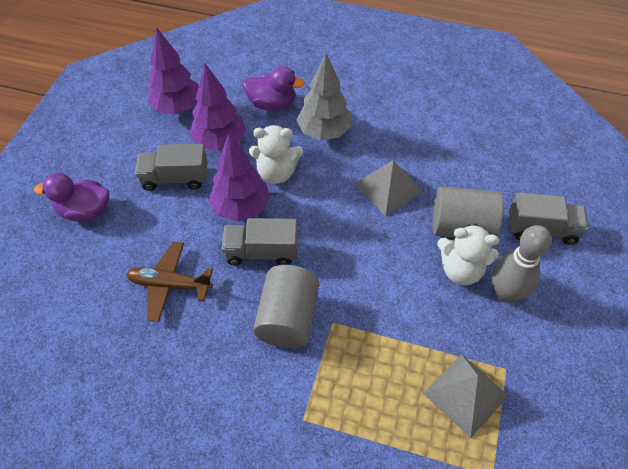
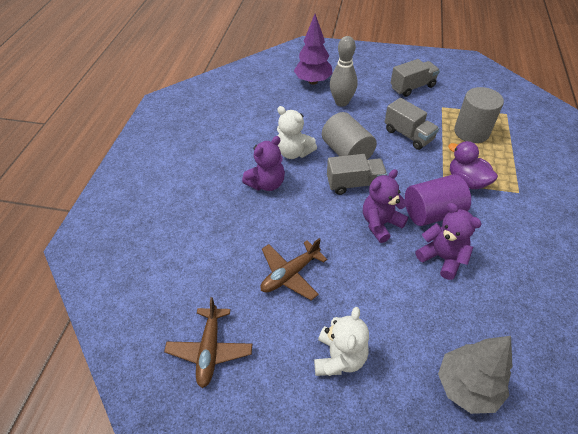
brown plane: [126,242,213,322] = 1 -> [164,297,252,388] [260,238,327,300] = 2
grey pyramid: [355,160,424,216] [423,354,509,438] = 2 -> none = 0
purple cylinder: none = 0 -> [405,174,471,226] = 1
purple duck: [34,173,109,222] [243,66,305,111] = 2 -> [448,141,498,189] = 1
purple teddy bear: none = 0 -> [242,136,285,191] [363,169,408,243] [416,203,481,280] = 3
purple tree: [147,28,199,115] [189,64,246,151] [209,133,270,222] = 3 -> [294,14,333,85] = 1

